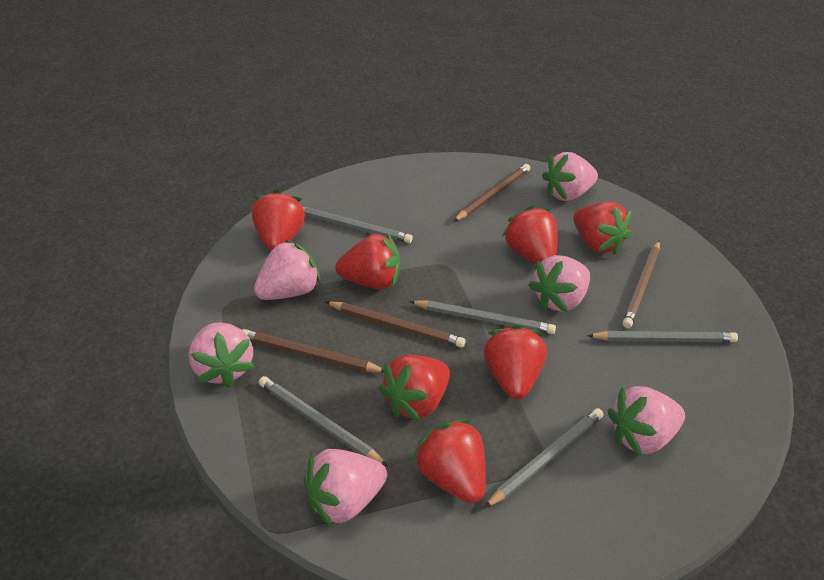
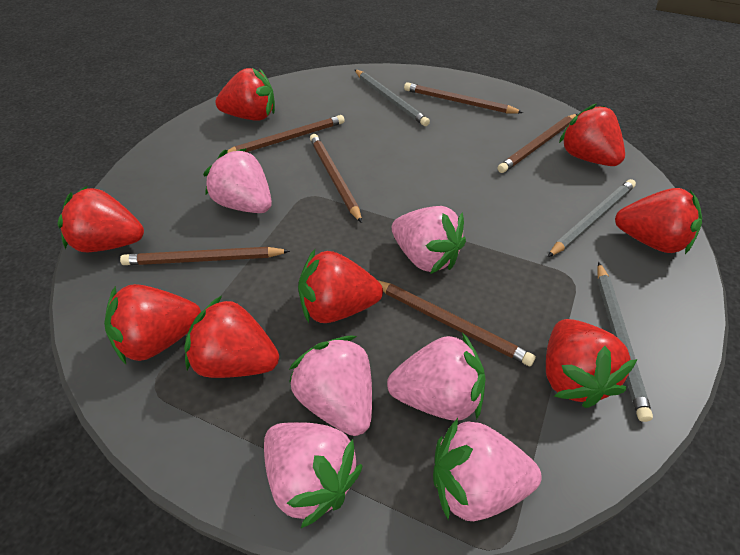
brown pencil: [243,329,384,372] [326,301,465,348] [453,164,530,222] [622,241,660,328] = 4 -> [120,247,290,265] [227,115,345,153] [310,134,362,223] [378,280,536,366] [404,82,523,114] [498,114,577,173] = 6
grey pencil: [259,376,388,466] [302,207,413,243] [409,301,556,334] [484,408,603,508] [587,331,738,342] = 5 -> [354,69,430,126] [548,179,636,257] [597,262,653,422] = 3
red strawberry: [252,189,305,251] [335,233,401,289] [379,355,450,421] [412,419,486,503] [484,324,546,400] [502,206,558,264] [573,202,631,255] = 7 -> [57,186,144,252] [104,284,201,364] [184,295,279,378] [215,68,275,121] [298,249,383,323] [546,319,637,408] [559,103,625,166] [615,188,702,254] = 8

